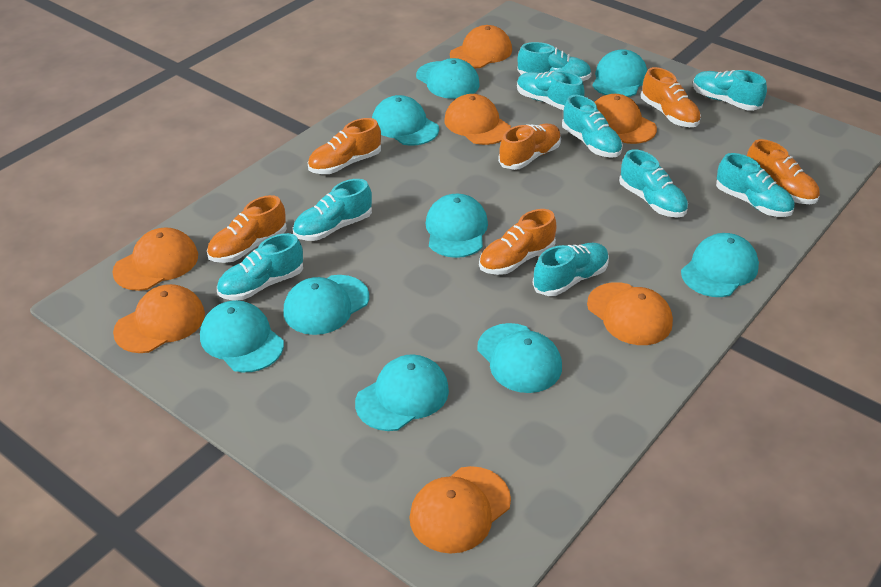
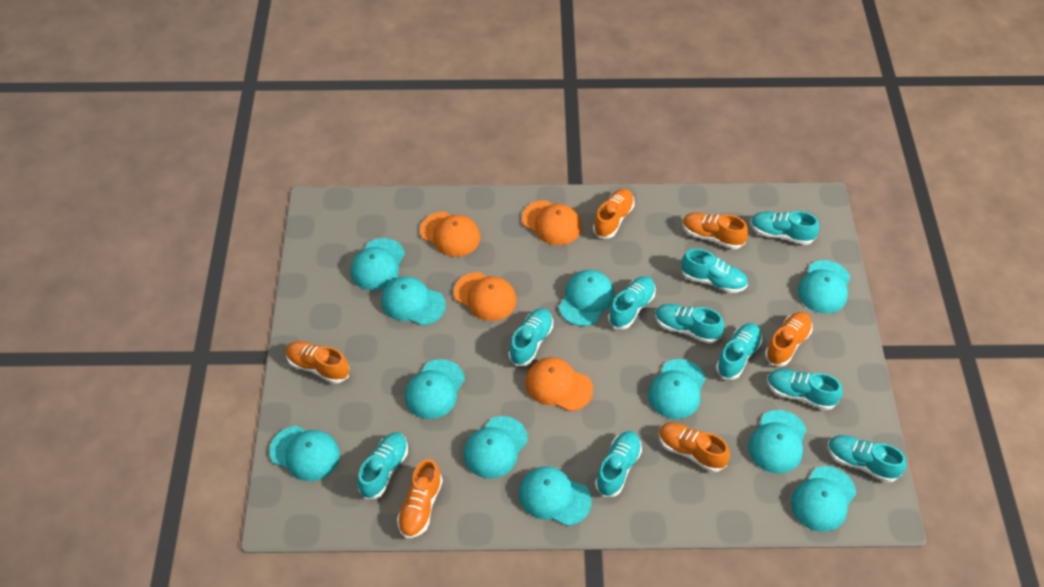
orange cap: [112,227,198,291] [113,284,205,353] [409,466,511,554] [444,94,511,145] [450,25,512,69] [587,282,673,345] [594,94,657,144] = 7 -> [420,212,480,257] [454,272,516,321] [522,200,582,245] [525,357,593,411] = 4
turquoise cap: [200,300,284,372] [283,275,369,335] [355,354,449,431] [372,95,439,146] [416,58,480,99] [426,194,488,258] [477,323,562,393] [592,49,648,97] [681,233,759,297] = 9 -> [269,426,340,481] [351,238,405,290] [381,276,446,326] [405,359,465,419] [464,416,528,478] [519,466,592,526] [559,270,614,326] [648,359,706,419] [748,410,806,473] [791,466,856,532] [798,260,850,314] = 11
turquoise shoe: [217,233,303,300] [293,179,372,241] [517,42,592,81] [517,71,585,110] [533,243,609,296] [562,95,623,158] [619,149,688,217] [693,70,767,111] [716,153,795,217] = 9 -> [358,432,408,499] [508,308,553,366] [595,431,642,497] [608,276,656,329] [655,304,724,344] [681,249,748,293] [716,323,762,380] [750,211,819,245] [767,369,843,410] [828,435,906,482] = 10

